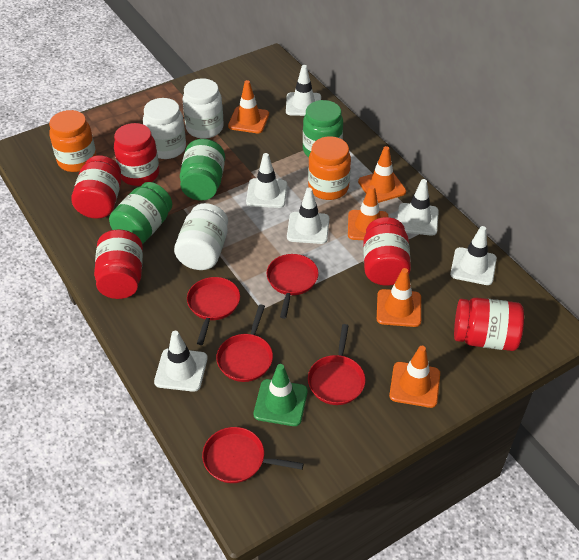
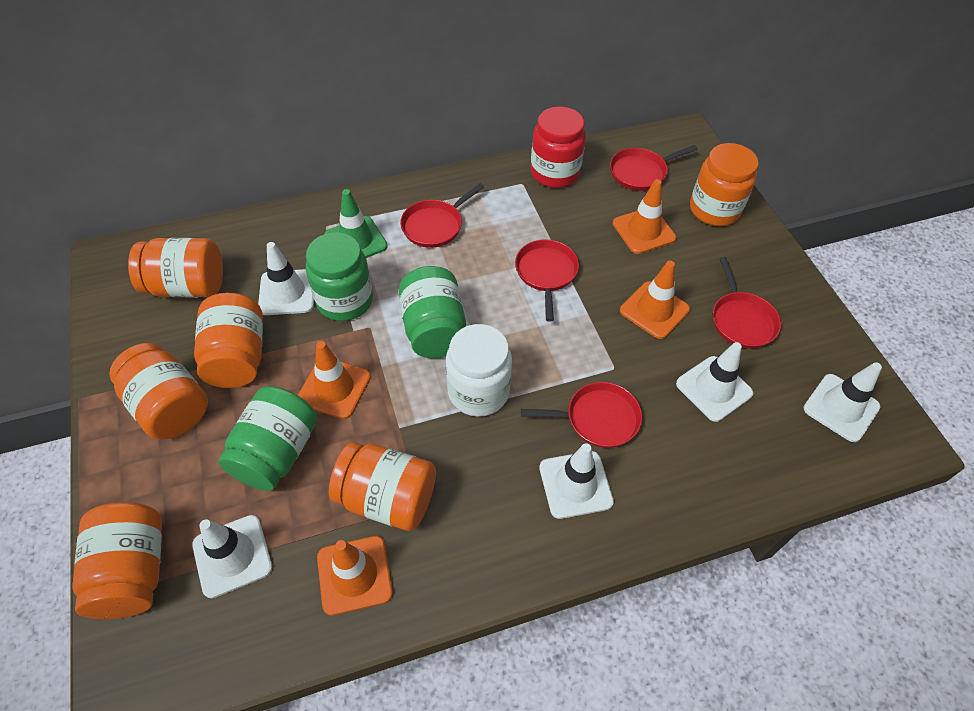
orange jar: [49,110,97,172] [308,136,351,200] = 2 -> [72,502,162,619] [109,343,208,440] [128,238,223,297] [194,293,263,388] [329,442,436,531] [690,143,759,226] = 6
orange traffic cone: [228,80,269,133] [348,185,388,240] [358,146,406,203] [377,268,421,327] [389,346,440,408] = 5 -> [298,341,371,419] [317,536,393,616] [613,179,676,254] [620,261,690,339] = 4
red jar: [71,156,121,219] [94,229,143,299] [114,123,159,186] [363,217,411,286] [454,297,524,351] = 5 -> [531,107,586,188] = 1
white jar: [143,98,186,159] [174,203,228,270] [182,78,224,139] = 3 -> [446,324,512,417] = 1
white traffic cone: [154,331,208,392] [246,153,287,208] [286,65,321,116] [287,188,329,244] [398,179,439,236] [450,226,497,285] = 6 -> [192,515,272,598] [258,242,314,315] [539,443,614,519] [676,342,753,422] [804,362,882,442] = 5

